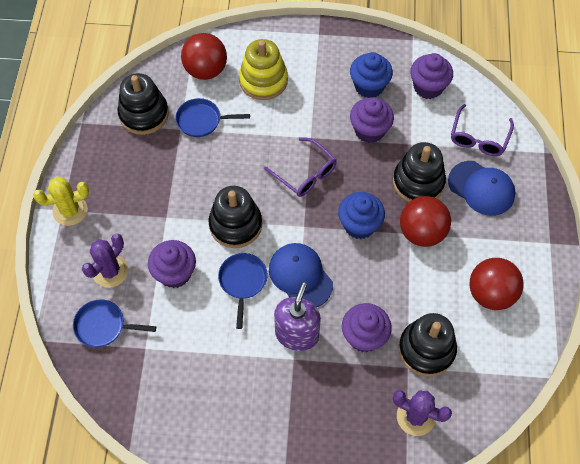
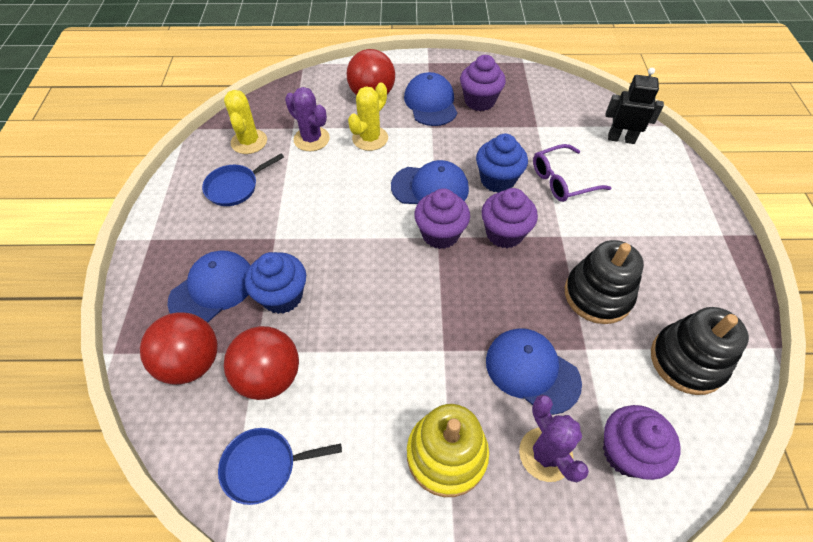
black robot: none = 0 -> [606,68,664,144] = 1
black stacking toy: [117,73,169,135] [209,186,262,248] [393,142,446,202] [399,313,457,377] = 4 -> [565,240,644,324] [651,307,749,395] = 2
blue cap: [269,243,333,307] [448,161,516,216] = 2 -> [167,250,251,323] [391,160,469,204] [404,72,457,126] [486,328,582,415] = 4
blue pan: [73,299,156,347] [175,98,250,137] [218,253,268,329] = 3 -> [202,153,284,206] [218,428,342,505] = 2
purple glasses: [264,137,337,197] [451,104,514,156] = 2 -> [533,144,611,202] = 1
purple soap dispenser: [274,282,321,351] = 1 -> none = 0
yellow cactus: [33,177,89,226] = 1 -> [224,90,267,154] [348,83,388,151] = 2

